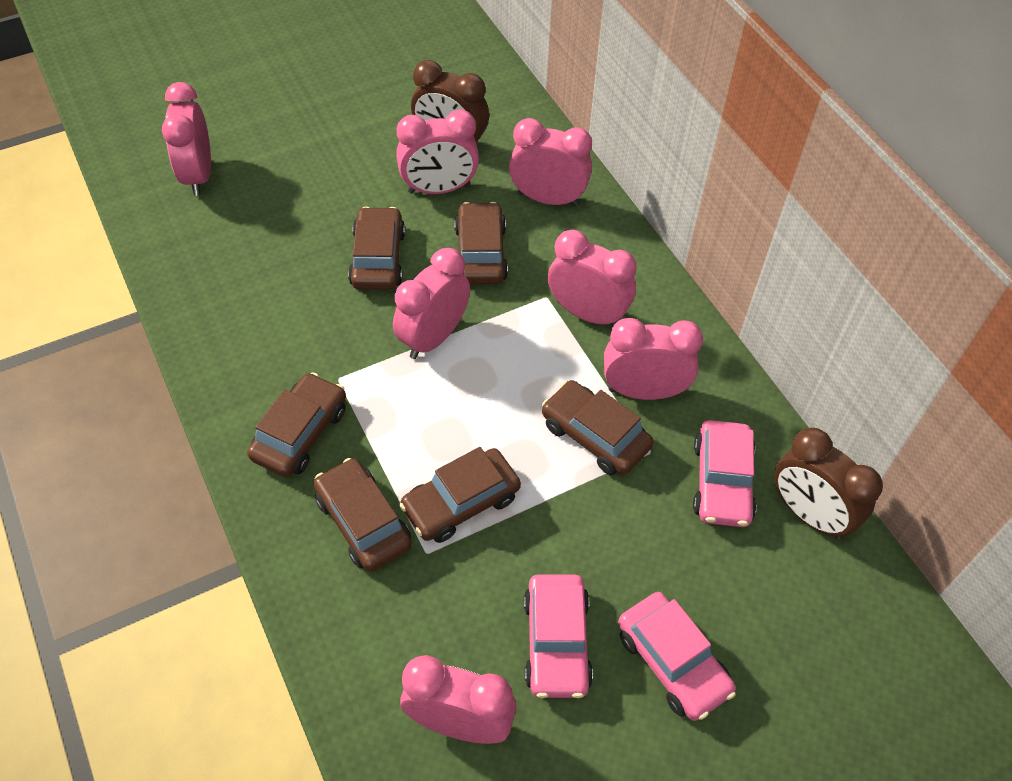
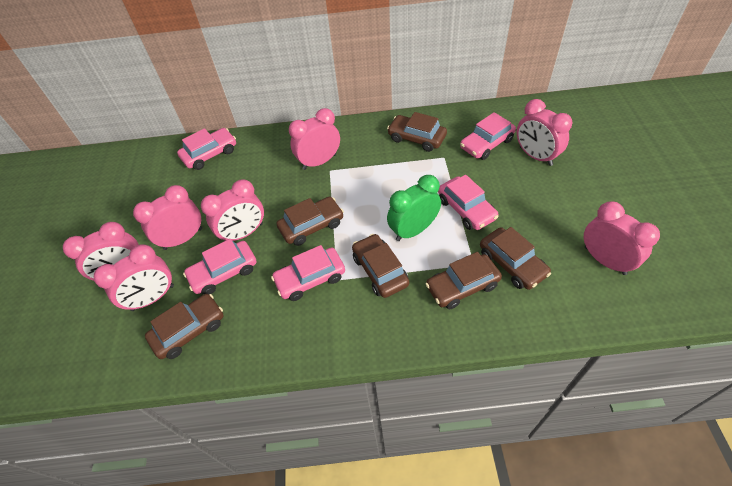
brown clock: [411,60,489,151] [774,428,883,539] = 2 -> none = 0
green clock: none = 0 -> [387,175,441,241] = 1
pink car: [524,574,593,698] [618,592,736,721] [693,420,757,527] = 3 -> [177,128,236,170] [183,239,257,295] [271,245,345,301] [438,175,499,230] [460,112,516,160] = 5

